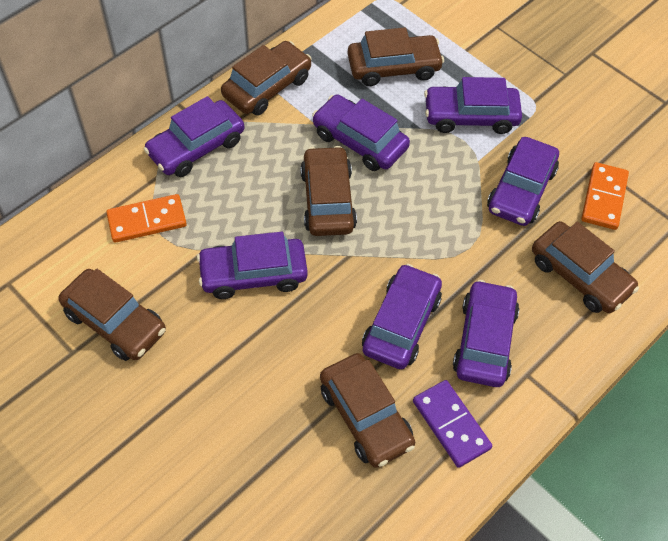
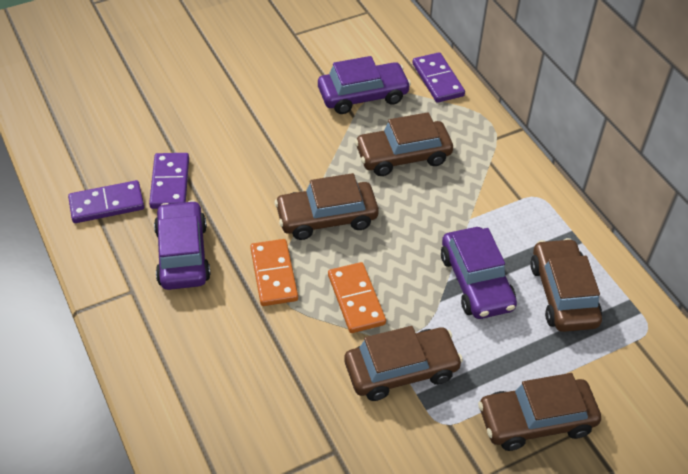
brown car: [58,268,166,361] [221,41,312,116] [300,146,357,236] [320,353,415,468] [348,27,444,86] [532,221,639,313] = 6 -> [275,173,379,240] [345,326,463,401] [355,112,453,176] [478,373,601,451] [530,238,602,332] = 5
purple car: [144,96,244,177] [197,232,308,299] [312,94,410,171] [362,264,442,369] [424,77,522,134] [453,280,519,387] [487,137,559,226] = 7 -> [154,200,211,290] [318,56,411,114] [441,227,517,319] = 3
purple domino: [413,380,492,468] = 1 -> [68,180,144,223] [149,153,189,209] [412,52,465,103] = 3

